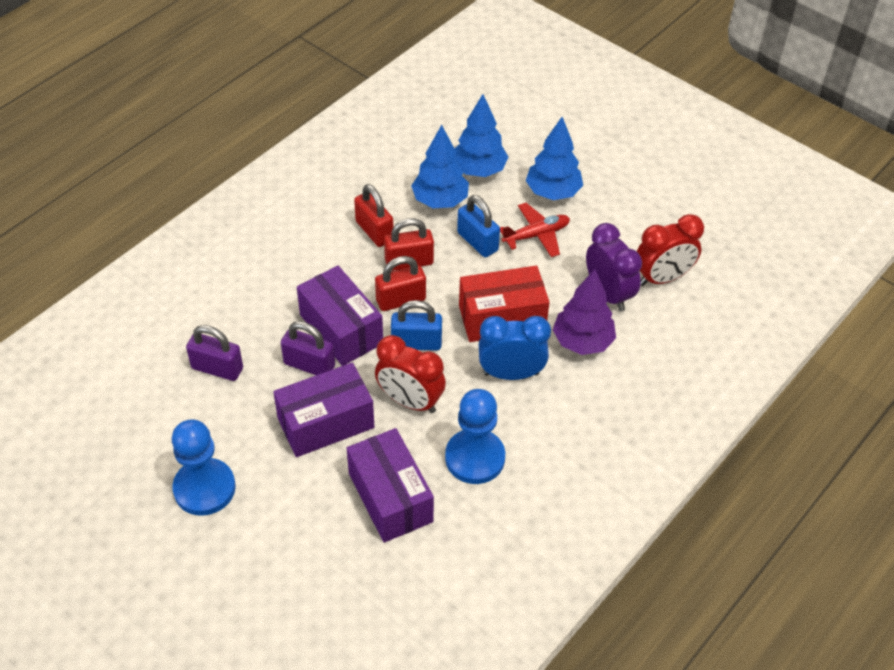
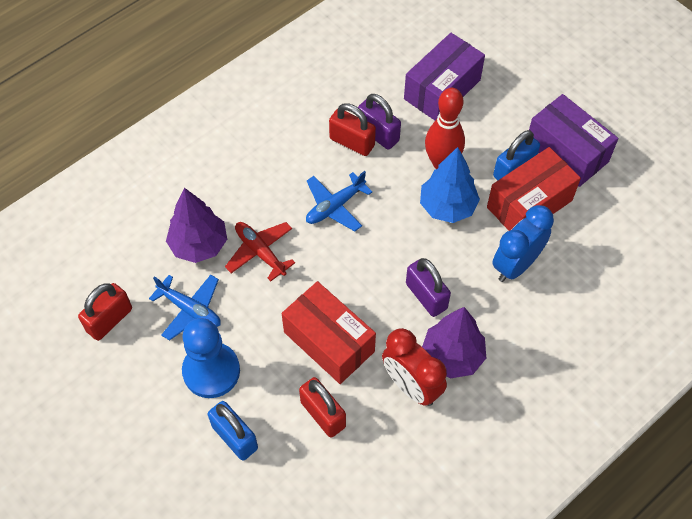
blue pawn: [172,419,236,516] [445,389,505,484] = 2 -> [182,318,240,398] = 1
blue plane: none = 0 -> [149,275,221,341] [306,171,372,231] = 2
blue tree: [411,125,469,208] [455,94,508,177] [526,117,583,200] = 3 -> [420,147,480,223] = 1
purple box: [273,363,374,457] [297,265,383,366] [347,428,434,543] = 3 -> [404,33,485,120] [529,94,618,187] = 2
purple clock: [586,223,642,311] = 1 -> none = 0
purple tree: [553,269,616,355] = 1 -> [166,188,227,263] [422,307,486,378] = 2
red bowling pin: none = 0 -> [425,88,465,169] = 1
red box: [459,266,550,342] = 1 -> [282,281,376,384] [487,147,581,231] = 2
red clock: [375,335,446,413] [637,214,704,286] = 2 -> [382,328,447,406] = 1

